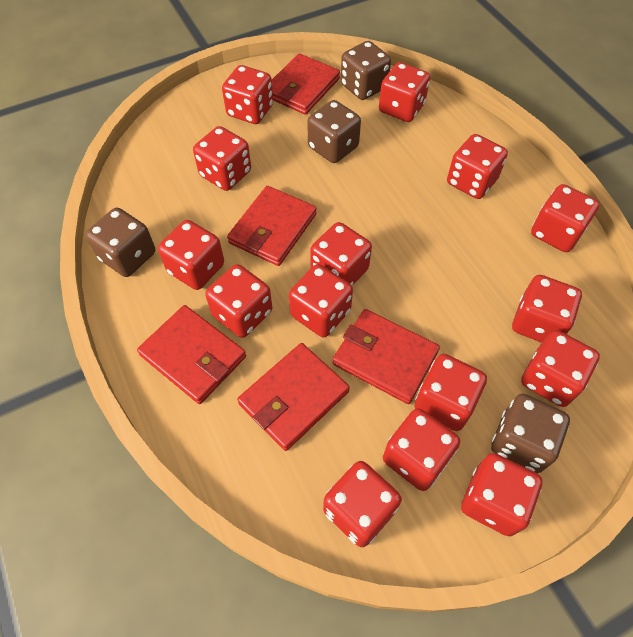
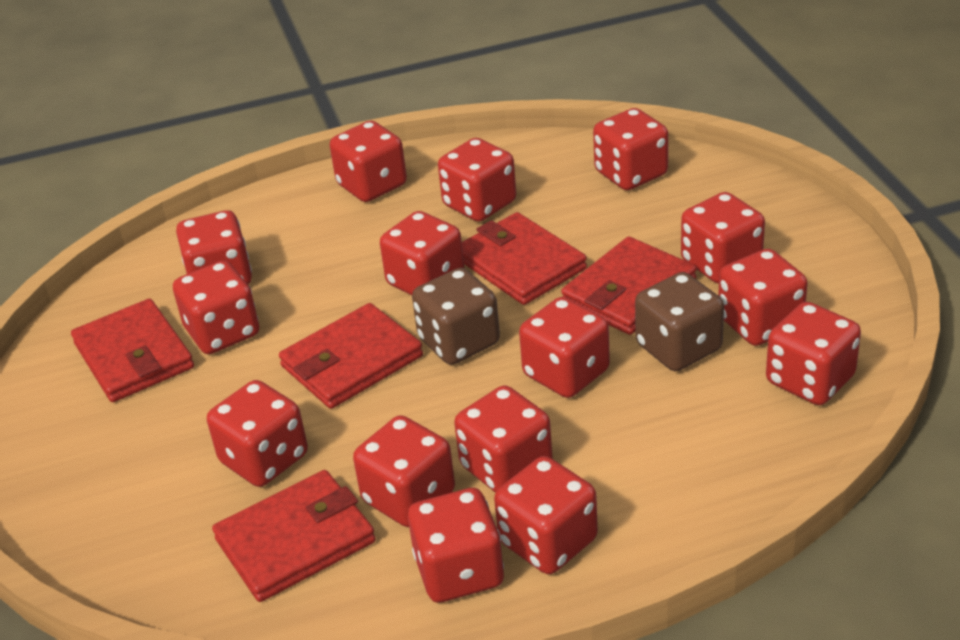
brown dice: [86,208,155,277] [307,100,361,163] [341,41,391,100] [491,394,570,473] = 4 -> [412,268,500,365] [635,272,724,371] = 2

